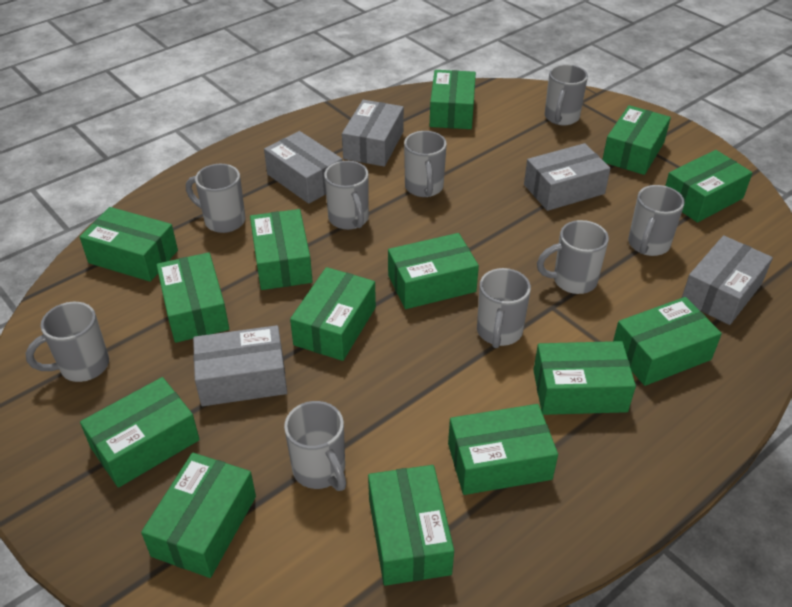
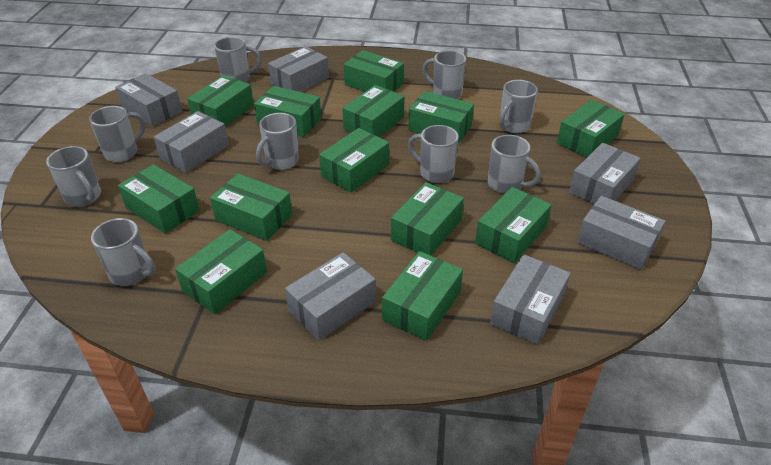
green box: [80,207,178,282] [80,377,200,488] [141,453,256,578] [156,252,229,343] [250,209,313,290] [290,267,376,361] [368,465,454,586] [388,233,479,309] [430,70,476,129] [448,404,558,495] [533,341,636,415] [602,105,671,175] [613,297,722,386] [665,150,753,223] = 14 -> [118,164,200,234] [175,229,267,314] [187,75,254,126] [210,174,292,241] [254,86,321,137] [319,128,389,193] [342,85,405,137] [344,50,404,92] [382,251,463,341] [391,182,464,256] [408,91,474,144] [475,187,551,263] [557,100,625,158] = 13
grey box: [193,325,287,406] [264,131,342,204] [342,100,404,167] [524,143,611,211] [682,235,773,325] = 5 -> [115,73,182,127] [154,111,229,173] [268,46,329,92] [285,252,376,340] [490,254,571,345] [569,143,641,204] [577,196,666,270] = 7

